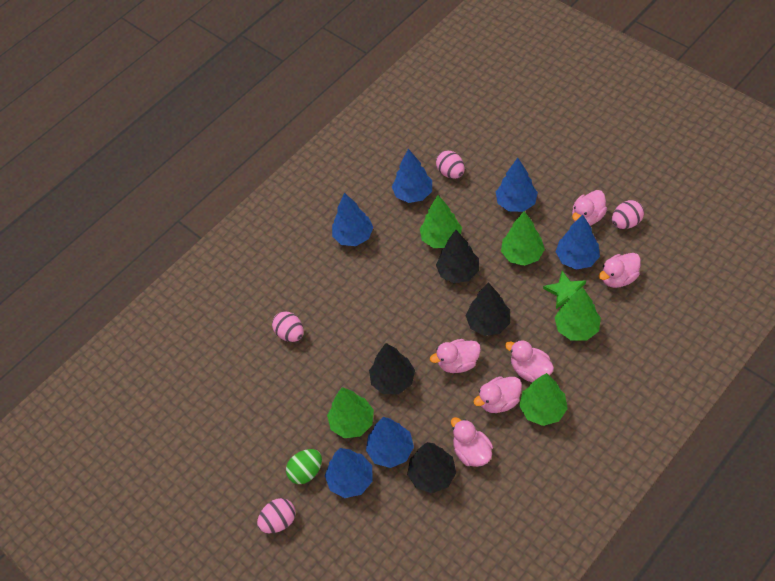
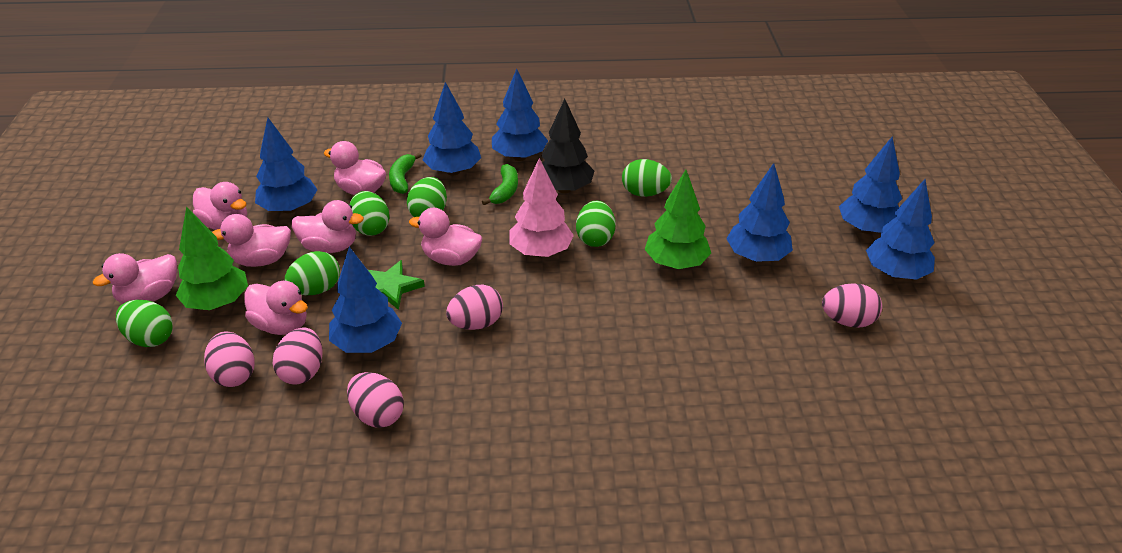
black tree: [369,343,415,394] [407,442,456,493] [436,230,479,283] [466,283,510,336] = 4 -> [542,99,594,193] = 1
blue tree: [325,448,372,498] [332,193,373,246] [366,417,414,468] [392,149,432,203] [496,158,538,212] [556,215,600,269] = 6 -> [255,118,318,213] [329,247,402,353] [423,82,481,176] [492,68,548,161] [726,163,793,262] [839,137,902,234] [866,179,935,280] = 7
green banana: none = 0 -> [389,153,422,194] [482,164,518,205] = 2
green egg: [286,449,322,484] = 1 -> [116,300,173,347] [285,251,340,295] [350,191,390,236] [407,177,447,217] [576,201,616,247] [622,159,672,197] = 6
green tree: [327,387,374,438] [420,195,462,248] [501,211,545,266] [519,373,568,426] [555,287,601,340] = 5 -> [175,207,248,310] [645,170,711,269] = 2
pink duck: [430,339,481,373] [451,417,493,467] [473,376,522,413] [505,340,554,382] [572,190,607,226] [598,253,641,288] = 6 -> [93,253,177,304] [193,182,247,230] [212,214,291,267] [245,281,308,335] [292,200,364,253] [324,141,386,195] [409,208,482,266] = 7
pink egg: [257,498,296,533] [272,311,304,342] [436,151,465,179] [612,200,644,229] = 4 -> [204,332,255,387] [273,328,323,385] [347,372,404,428] [446,285,503,330] [822,283,882,328] = 5
pink tree: none = 0 -> [509,158,574,257] = 1

